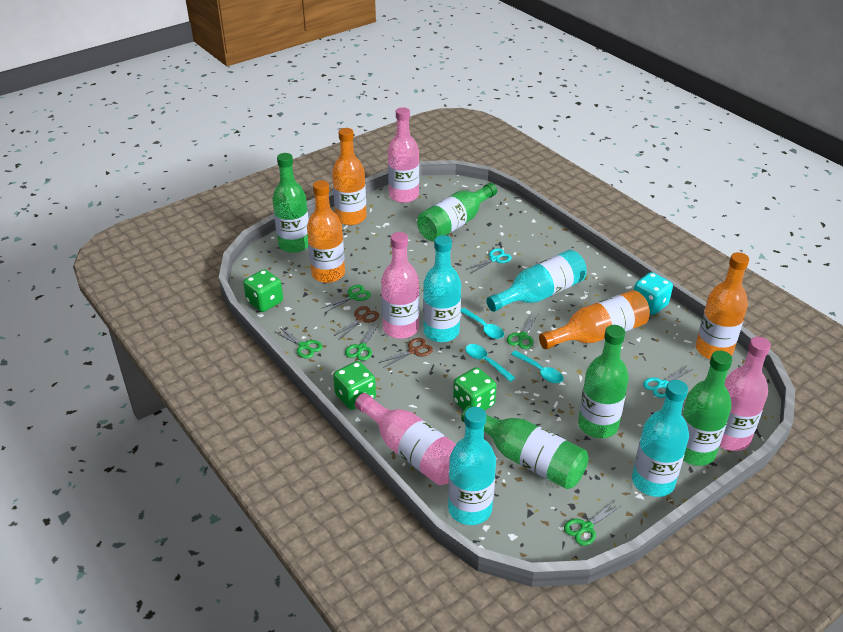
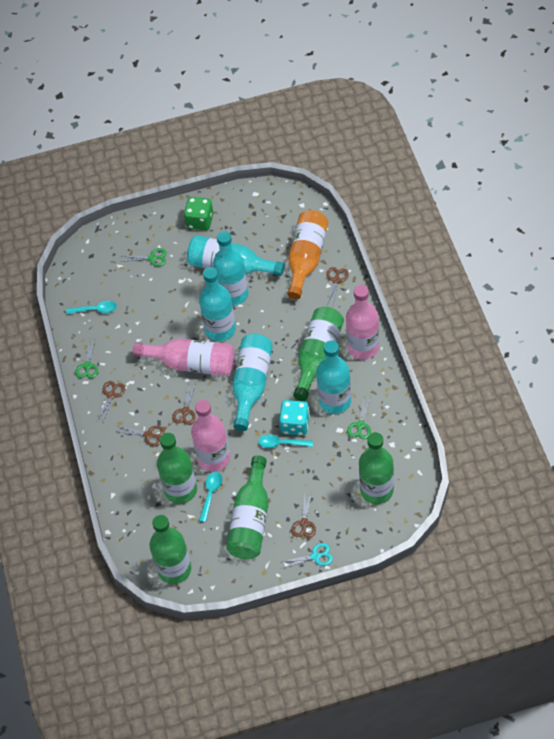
brown scissors: [334,306,379,340] [379,338,433,368] = 2 -> [97,381,125,422] [115,426,165,446] [172,382,196,425] [291,492,316,538] [326,267,349,304] = 5
green dice: [243,269,283,312] [333,361,376,410] [453,367,497,411] = 3 -> [184,197,213,230] = 1
green scissors: [274,328,323,358] [321,285,371,313] [345,323,378,361] [507,313,538,349] [564,500,622,546] = 5 -> [75,339,98,378] [121,248,167,266] [347,397,371,439] = 3
orange bottle: [307,180,345,283] [332,128,367,225] [539,290,650,349] [696,252,749,359] = 4 -> [287,210,328,300] = 1
pink bottle: [355,393,456,485] [381,232,419,339] [388,107,419,203] [720,337,771,451] = 4 -> [133,338,234,376] [191,400,230,472] [346,285,379,360] = 3
turquoise bottle: [423,235,461,342] [448,407,496,525] [486,250,587,312] [632,380,689,497] = 4 -> [187,235,285,276] [199,267,236,341] [213,231,249,306] [232,334,273,431] [316,340,351,414] = 5
turquoise scissors: [466,248,512,274] [643,366,693,398] = 2 -> [282,543,333,568] = 1

